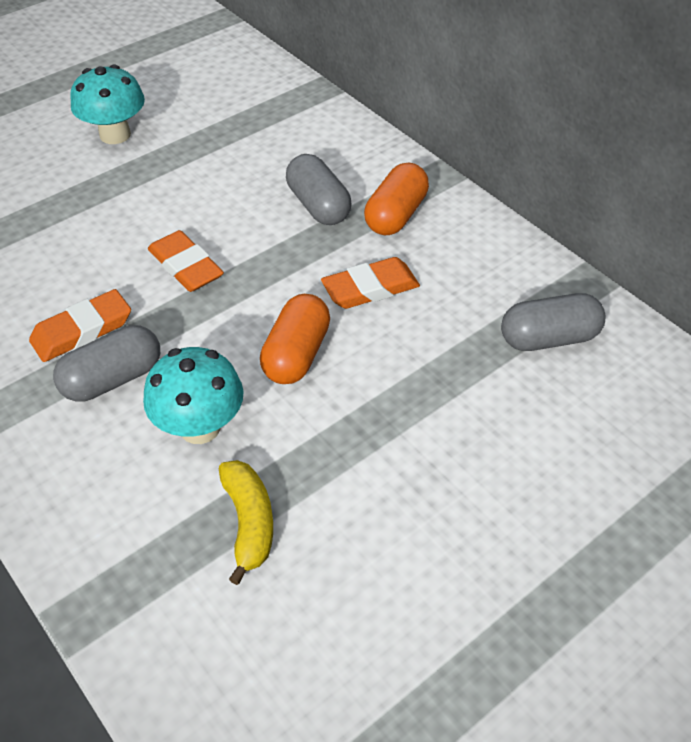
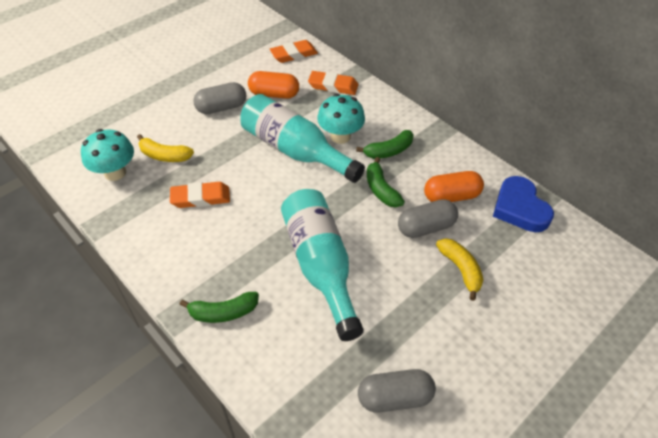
blue heart: none = 0 -> [493,176,554,232] = 1
green banana: none = 0 -> [179,292,259,323] [356,130,414,159] [367,157,405,207] = 3
turquoise bottle: none = 0 -> [240,94,365,183] [281,189,364,341] = 2
yellow banana: [219,460,273,585] = 1 -> [137,134,194,162] [436,238,483,301] = 2

